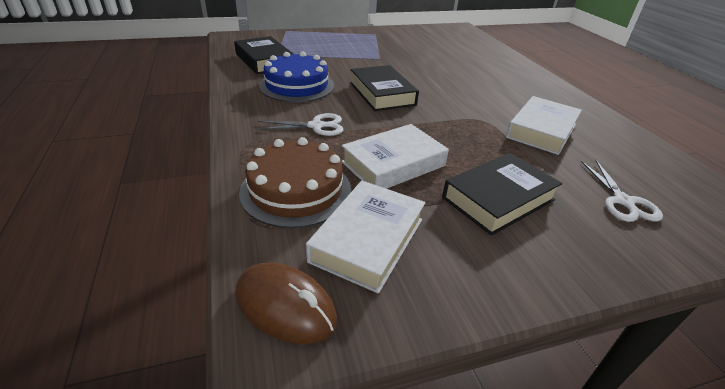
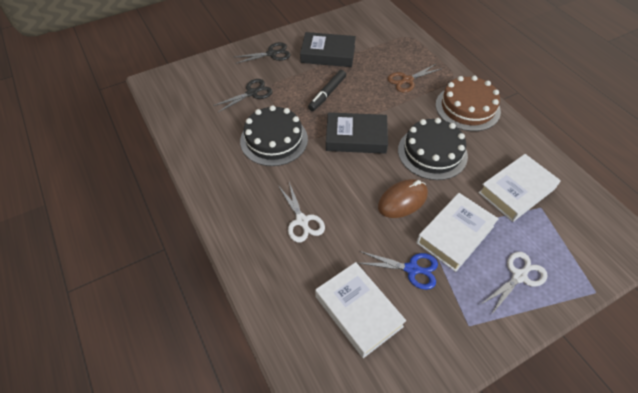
black book: [234,36,294,74] [350,65,419,111] [442,153,562,236] = 3 -> [300,32,356,67] [326,112,388,154] = 2
black cake: none = 0 -> [240,105,308,166] [398,118,468,180] = 2
black marker: none = 0 -> [308,70,346,111] = 1
black scissors: none = 0 -> [213,79,273,112] [235,42,291,64] = 2
blue cake: [259,52,334,102] = 1 -> none = 0
blue scissors: none = 0 -> [359,251,438,290] = 1
brown scissors: none = 0 -> [387,64,441,92] = 1

